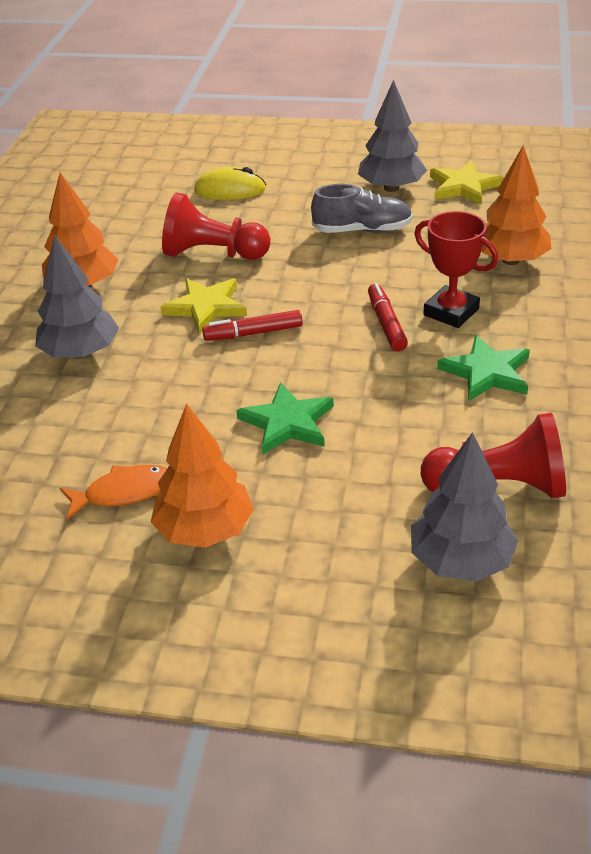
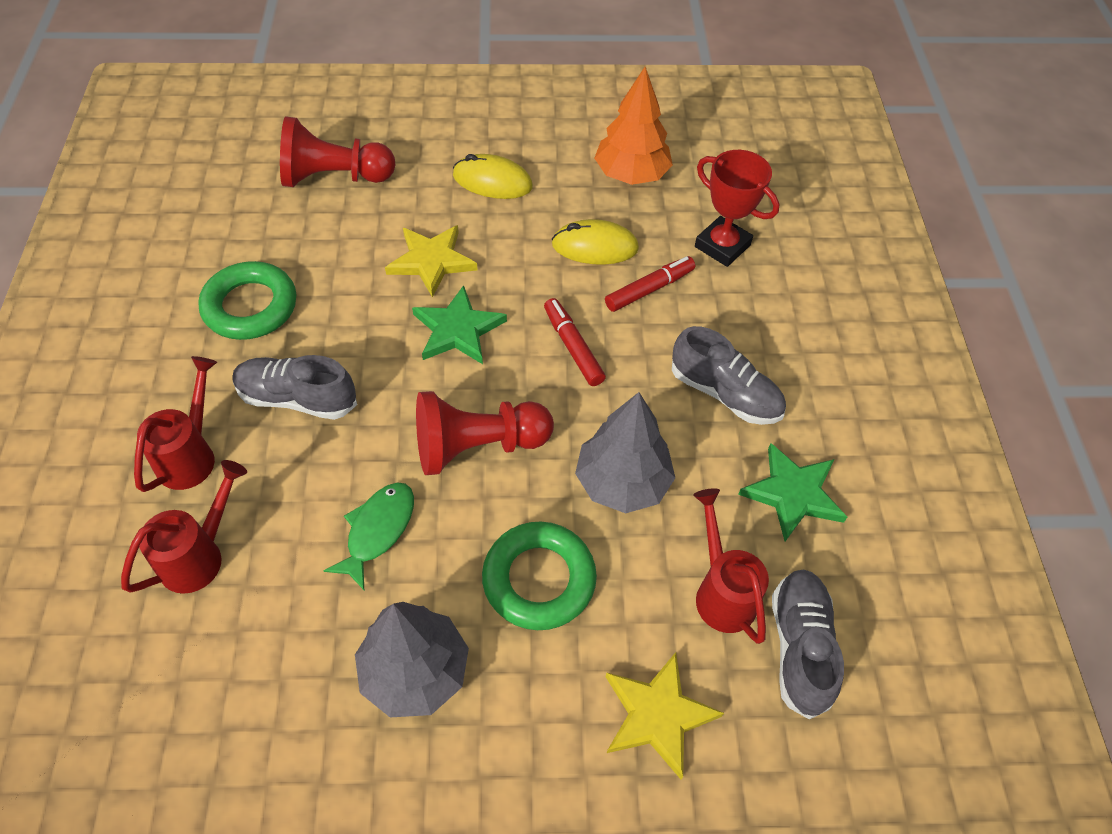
green fish: none = 0 -> [324,482,414,590] = 1
green ring: none = 0 -> [198,261,296,340] [482,522,597,630] = 2
grey shoe: [311,184,413,233] = 1 -> [232,355,357,420] [672,326,786,425] [772,569,844,719] = 3
grey tree: [35,235,119,359] [358,80,427,192] [411,432,518,582] = 3 -> [355,602,469,718] [575,392,675,513] = 2
orange fish: [60,465,167,520] = 1 -> none = 0
orange tree: [42,172,119,287] [151,404,254,548] [482,145,552,265] = 3 -> [594,67,673,185] = 1
red watering can: none = 0 -> [121,460,247,594] [134,356,217,492] [693,488,769,644] = 3
yellow mouse: [194,167,266,200] = 1 -> [453,154,533,199] [551,219,639,264] = 2

